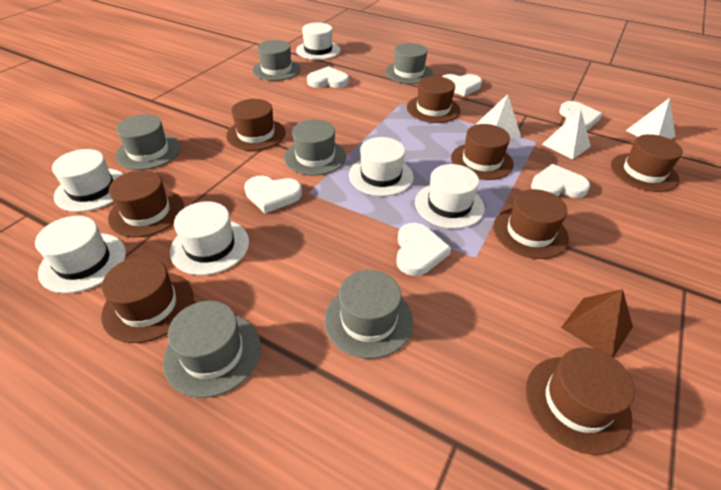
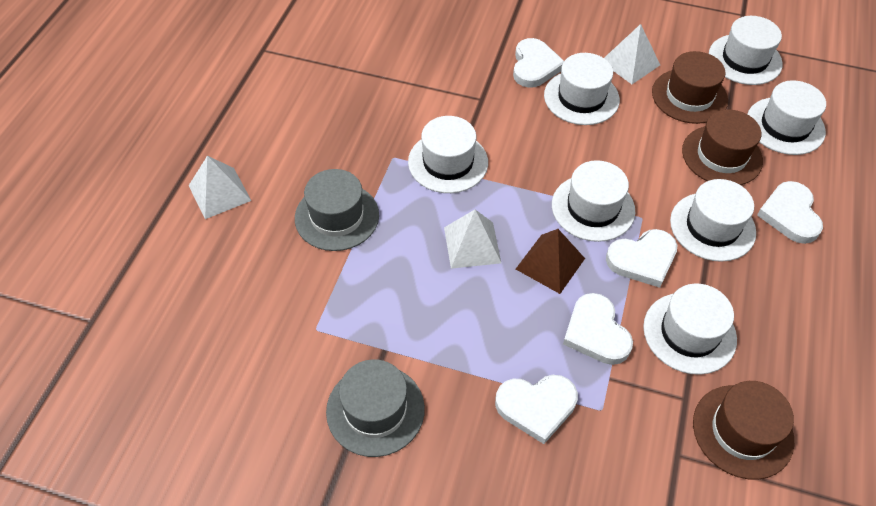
brown hat: [101,256,194,343] [108,170,184,237] [226,99,285,151] [407,76,460,123] [451,124,514,180] [493,189,569,259] [526,347,635,455] [611,134,683,192] = 8 -> [652,51,728,124] [682,110,763,185] [693,381,794,480] = 3
grey hat: [115,114,181,170] [163,301,261,398] [252,40,301,81] [284,120,346,176] [325,270,413,359] [385,43,433,84] = 6 -> [295,169,379,251] [326,359,425,457] = 2
white hat: [35,216,126,293] [52,149,123,212] [170,201,249,275] [296,22,340,60] [349,137,414,196] [415,164,485,229] = 6 -> [408,116,488,193] [544,53,620,125] [552,160,635,242] [643,284,737,375] [670,179,756,262] [709,16,783,85] [747,80,826,155] = 7
white heart: [244,176,302,213] [307,66,349,88] [396,223,451,276] [442,74,482,97] [531,164,590,198] [559,101,602,130] = 6 -> [495,375,578,444] [513,38,564,88] [563,293,633,365] [606,229,678,288] [757,181,823,244] = 5

